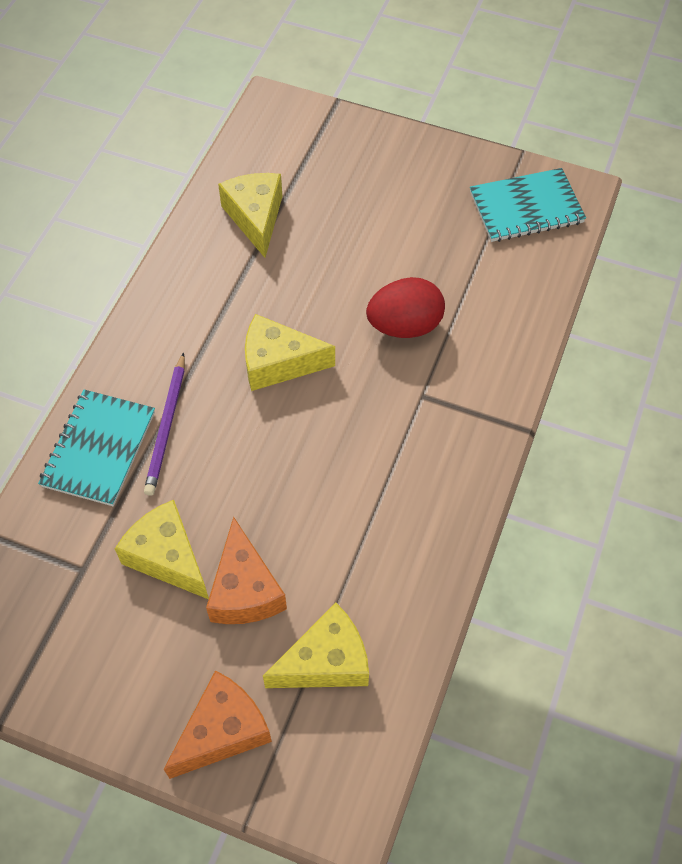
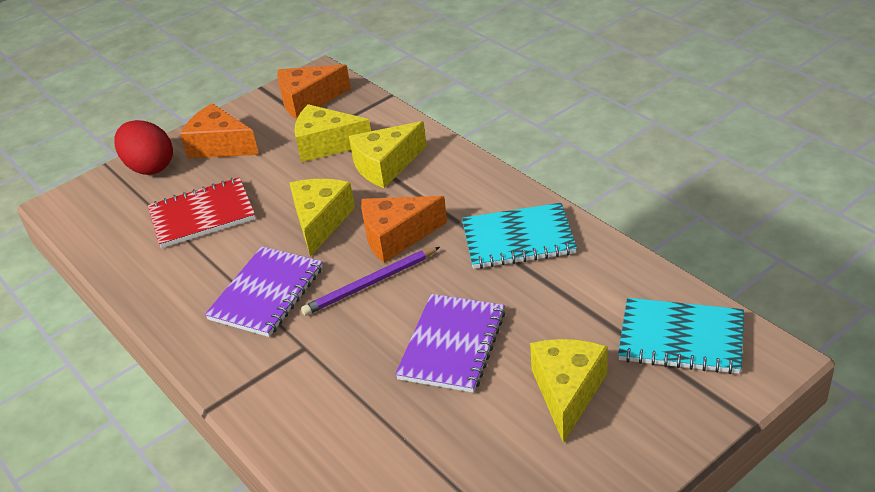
orange cheese: [164,670,272,779] [206,516,287,624] = 2 -> [180,103,259,159] [277,64,351,119] [361,196,447,263] = 3
purple notebook: none = 0 -> [205,246,323,337] [395,294,505,393] = 2
red notebook: none = 0 -> [148,177,256,248] = 1

